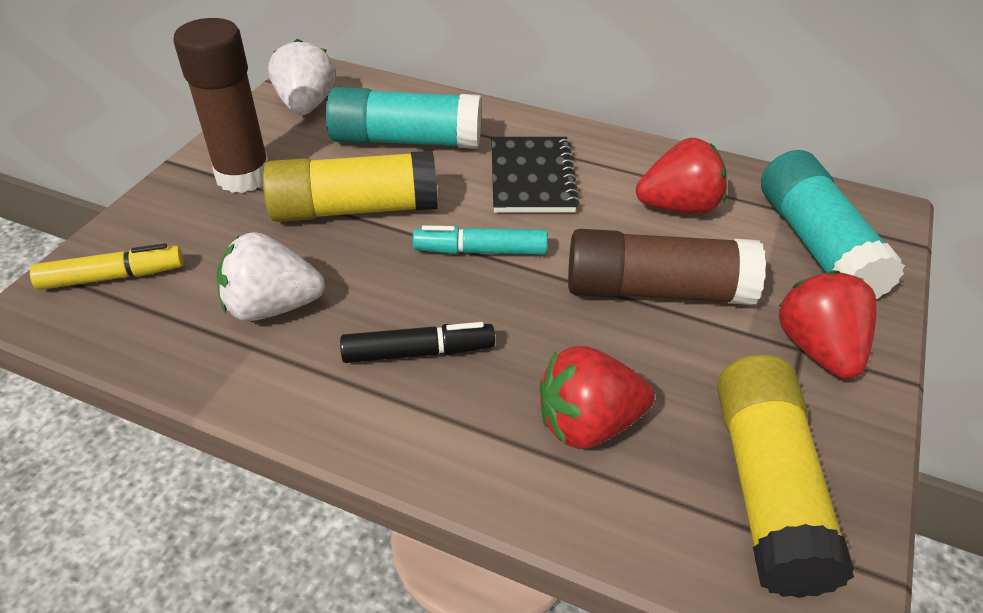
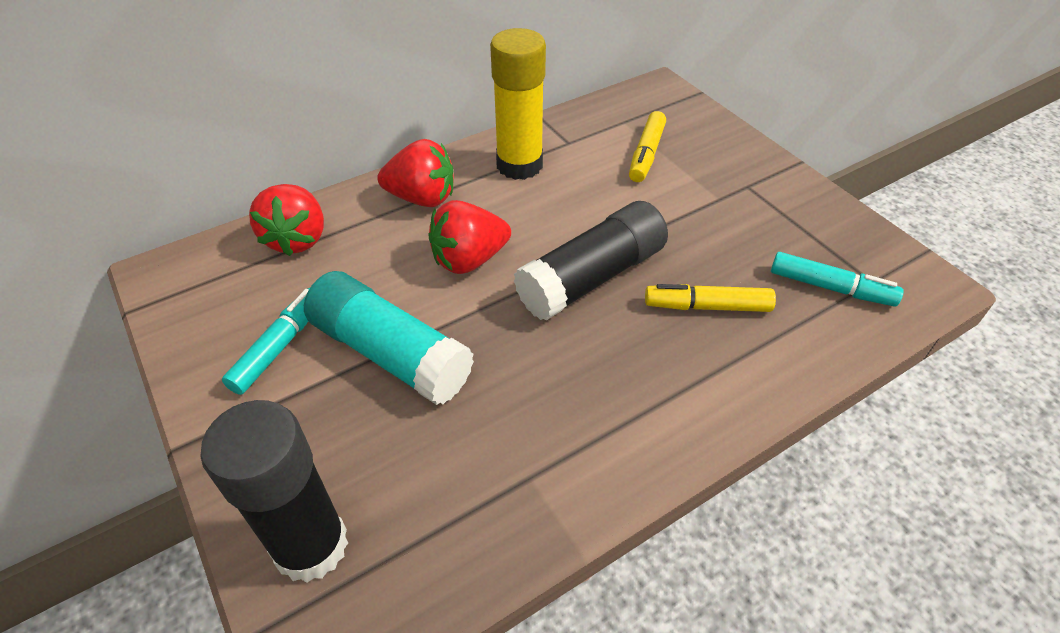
black glue stick: none = 0 -> [200,400,348,583] [514,201,668,320] = 2
black marker: [340,322,495,363] = 1 -> none = 0
black notebook: [491,137,579,213] = 1 -> none = 0
brown glue stick: [173,18,269,193] [568,229,766,305] = 2 -> none = 0
turquoise glue stick: [326,87,482,149] [761,150,905,299] = 2 -> [304,271,474,405] = 1
turquoise marker: [413,225,548,255] = 1 -> [222,287,311,395] [771,252,904,307] = 2
white strawberry: [216,232,325,321] [268,39,335,115] = 2 -> none = 0
yellow glue stick: [263,151,438,222] [717,355,854,598] = 2 -> [490,28,546,180] = 1
yellow marker: [30,243,184,290] = 1 -> [629,111,666,182] [645,284,776,312] = 2

